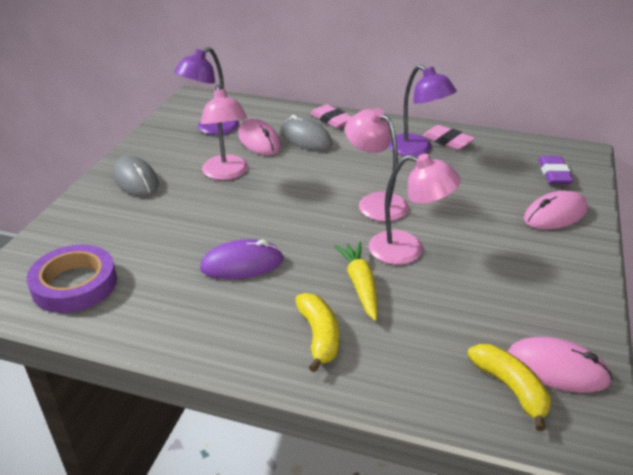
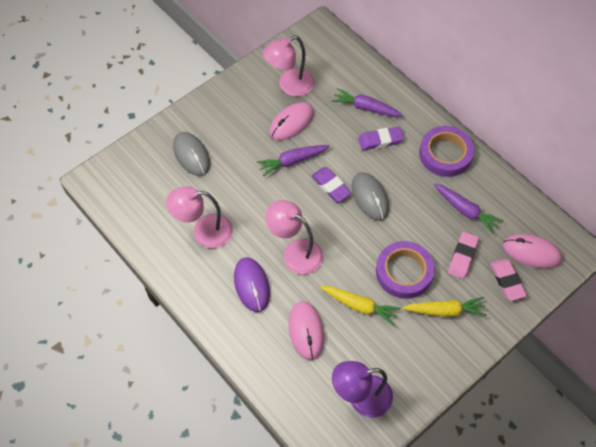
purple carrot: none = 0 -> [257,145,330,177] [332,88,403,117] [434,183,503,234] = 3
purple eraser: [538,156,573,185] = 1 -> [311,167,351,202] [358,127,404,150] = 2
purple lamp: [174,47,239,135] [389,65,457,156] = 2 -> [332,361,393,418] = 1
purple tape: [27,245,117,313] = 1 -> [376,241,435,299] [419,126,474,177] = 2
yellow banana: [295,293,339,373] [467,344,551,431] = 2 -> none = 0
yellow carrot: [334,242,378,321] = 1 -> [320,286,401,326] [402,297,487,317] = 2

